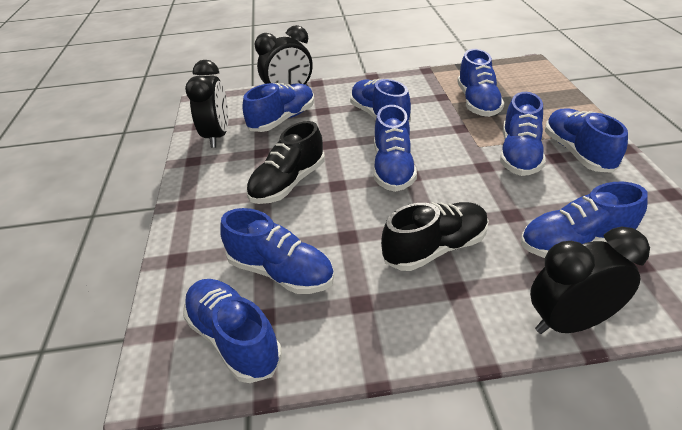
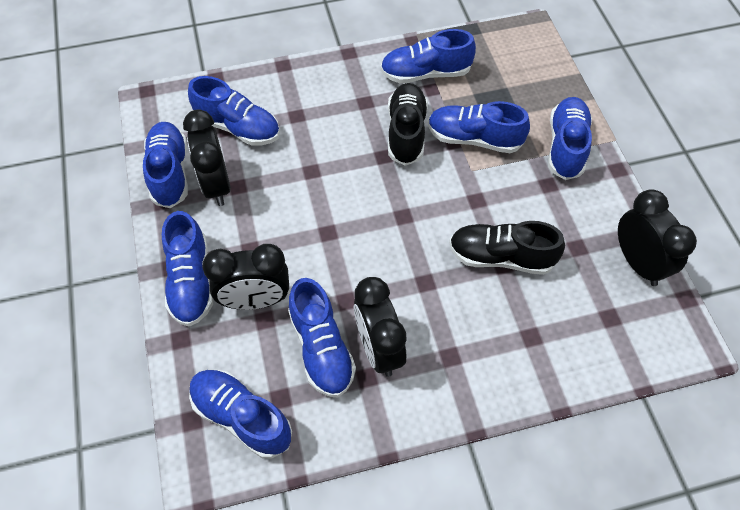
black clock: [185,60,228,148] [255,25,313,87] [530,227,650,334] = 3 -> [183,110,231,206] [202,244,289,310] [354,277,407,377] [618,189,697,286] = 4
blue shoe: [183,279,282,383] [220,208,334,294] [243,83,314,132] [350,79,411,122] [374,105,417,192] [457,49,504,117] [500,92,546,176] [521,182,648,258] [545,108,628,173] = 9 -> [143,122,188,208] [162,211,213,327] [188,76,280,146] [189,370,292,459] [288,278,356,397] [380,29,476,83] [428,101,530,153] [548,97,592,180] = 8

